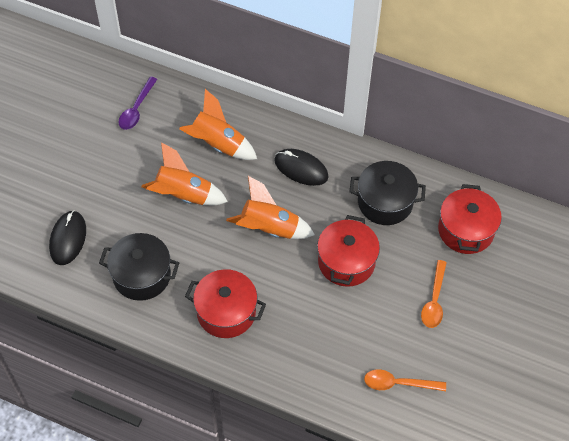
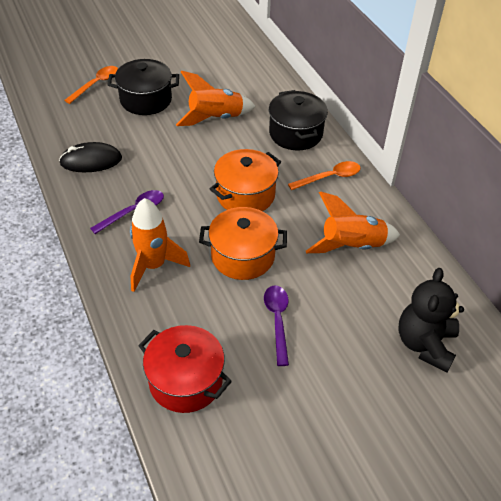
black mouse: [49,210,86,265] [274,149,329,186] = 2 -> [59,142,122,172] = 1
black teddy bear: none = 0 -> [399,268,464,372] = 1
orange pot: none = 0 -> [199,207,287,280] [210,149,281,211] = 2
purple spoon: [118,77,157,130] = 1 -> [90,190,164,234] [264,285,289,366] = 2
red pot: [185,269,266,338] [317,215,380,287] [438,184,502,254] = 3 -> [138,325,232,413] = 1

